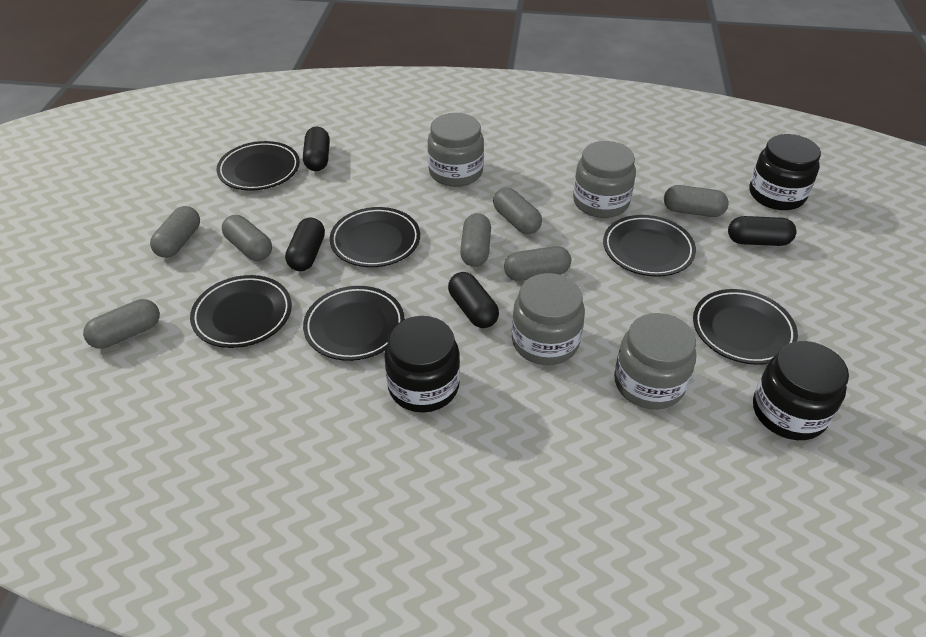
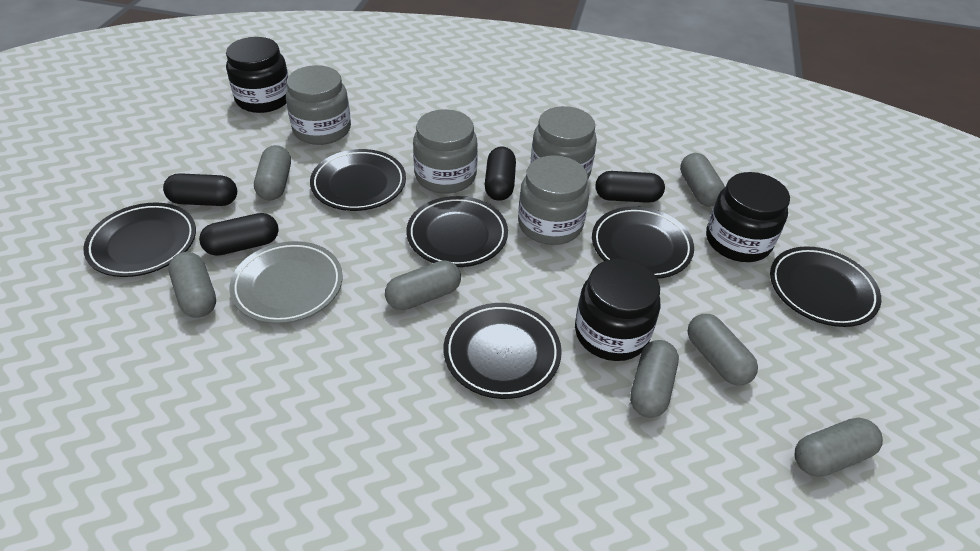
grey plate: none = 0 -> [230,241,343,324] = 1

